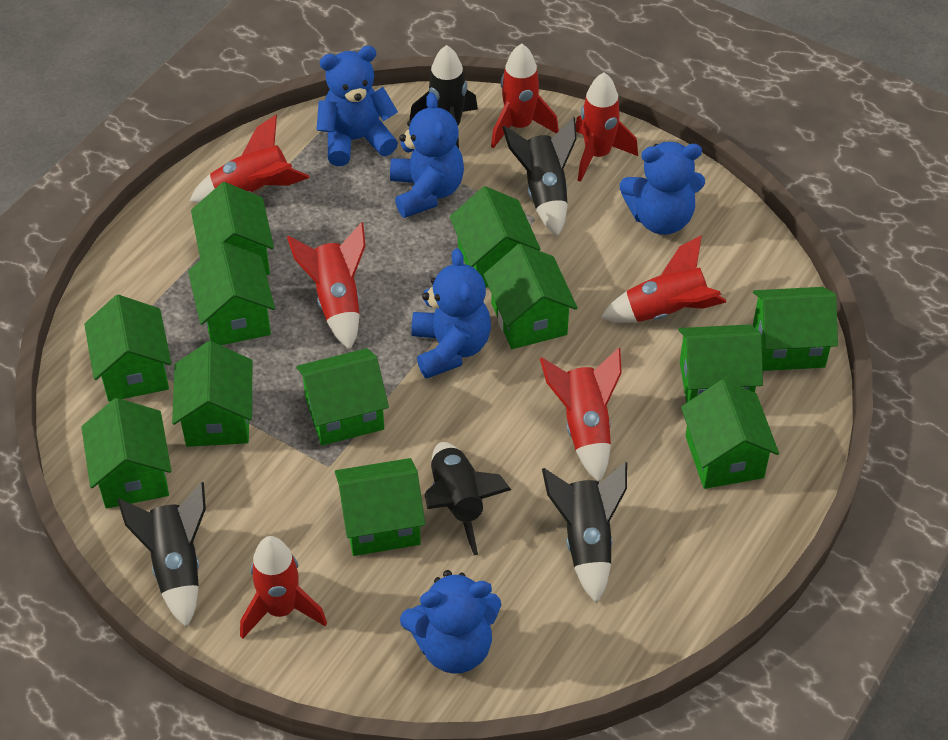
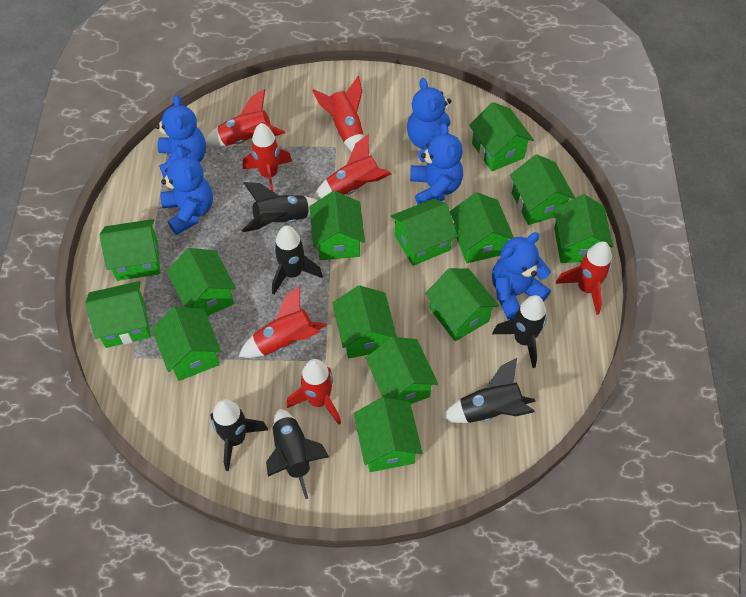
black rocket: [117,482,206,627] [410,45,478,149] [425,442,511,555] [502,117,576,237] [542,462,627,603] = 5 -> [210,399,268,471] [242,182,318,232] [266,409,329,499] [272,226,323,295] [441,358,536,423] [492,295,547,368] = 6
green house: [82,398,171,509] [84,295,171,402] [172,341,252,447] [188,242,275,345] [191,182,274,275] [296,348,389,446] [335,458,425,556] [450,186,541,288] [483,244,578,349] [678,324,763,403] [681,379,779,489] [753,287,838,371] = 12 -> [85,281,151,348] [99,219,160,281] [152,306,221,381] [167,248,236,316] [309,191,365,260] [332,285,397,358] [354,397,422,472] [366,337,438,404] [391,199,458,266] [425,268,499,341] [450,192,514,263] [469,102,534,171] [510,154,575,225] [554,194,613,263] = 14

